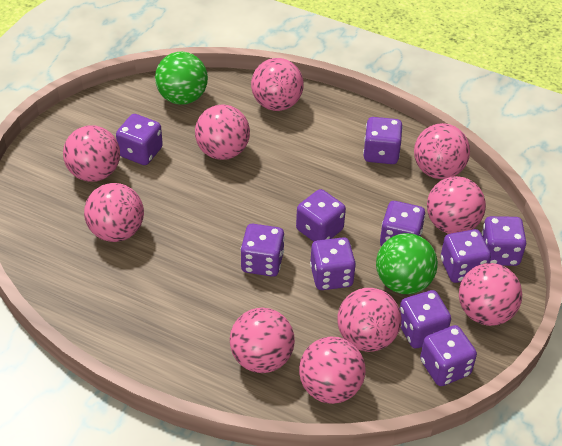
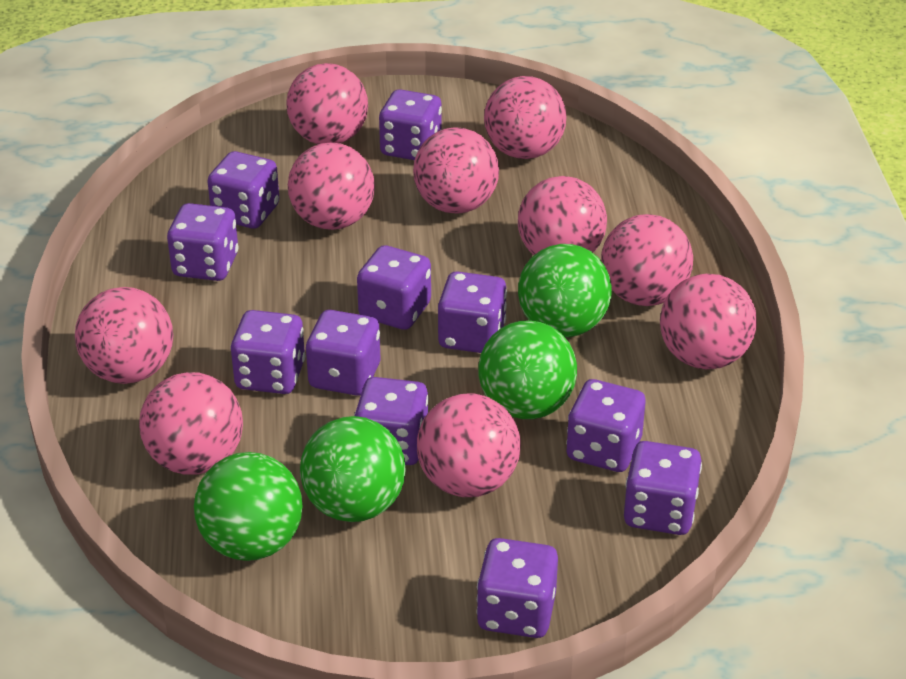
green ball: [155,52,208,105] [376,233,438,294] = 2 -> [194,452,302,561] [300,416,406,522] [478,320,577,419] [518,244,612,337] = 4
purple dice: [116,114,163,165] [240,224,285,277] [296,189,346,242] [310,237,356,290] [363,117,403,164] [380,201,425,246] [400,290,451,348] [420,325,477,386] [441,229,491,283] [482,216,526,266] = 10 -> [167,203,238,281] [207,151,279,228] [231,310,305,394] [306,310,380,396] [354,377,429,465] [357,245,431,330] [379,89,442,160] [438,271,507,353] [476,538,558,638] [566,379,645,472] [624,441,702,535] = 11

